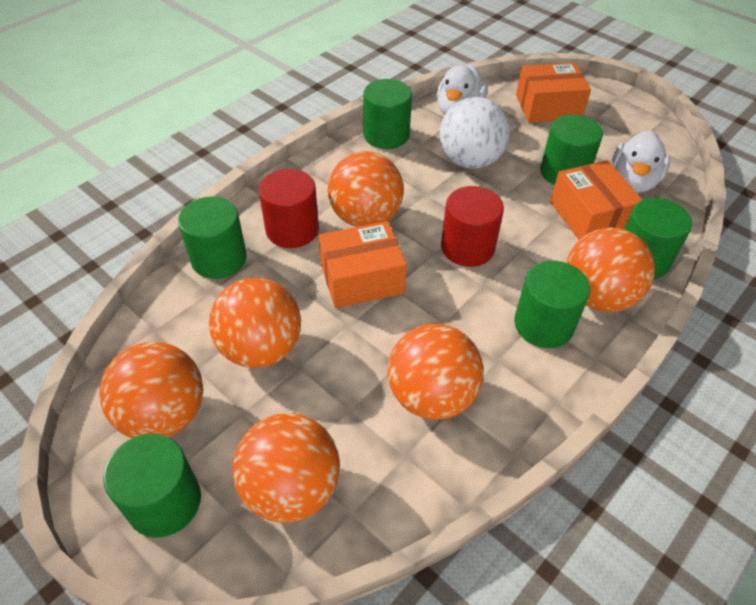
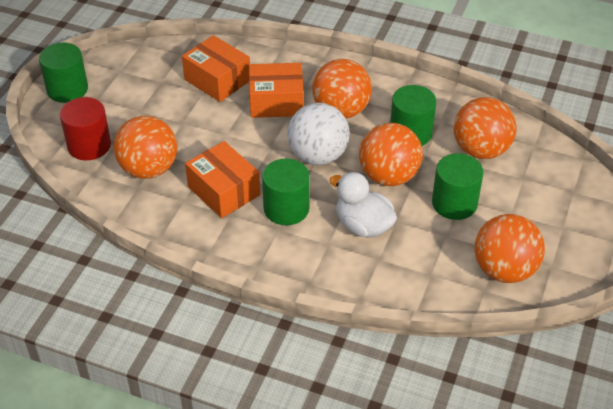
green cylinder: [103,434,201,538] [178,197,247,279] [363,79,412,149] [514,261,590,348] [540,115,603,185] [624,198,692,279] = 6 -> [39,43,88,103] [262,158,310,225] [390,85,436,146] [432,153,484,220] = 4
orange ball: [99,342,203,438] [209,277,301,368] [233,413,340,523] [328,151,404,227] [387,324,483,420] [567,228,655,312] = 6 -> [114,116,177,179] [312,59,372,118] [359,123,423,186] [454,97,516,159] [474,214,545,283] = 5
red cylinder: [259,169,319,248] [441,186,504,267] = 2 -> [60,97,111,160] = 1
white duck: [437,65,488,115] [612,131,670,193] = 2 -> [330,172,397,238] = 1

